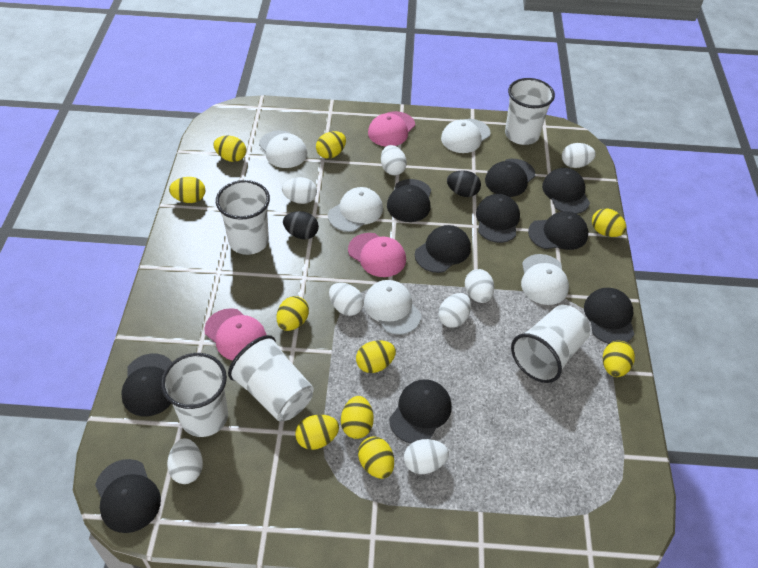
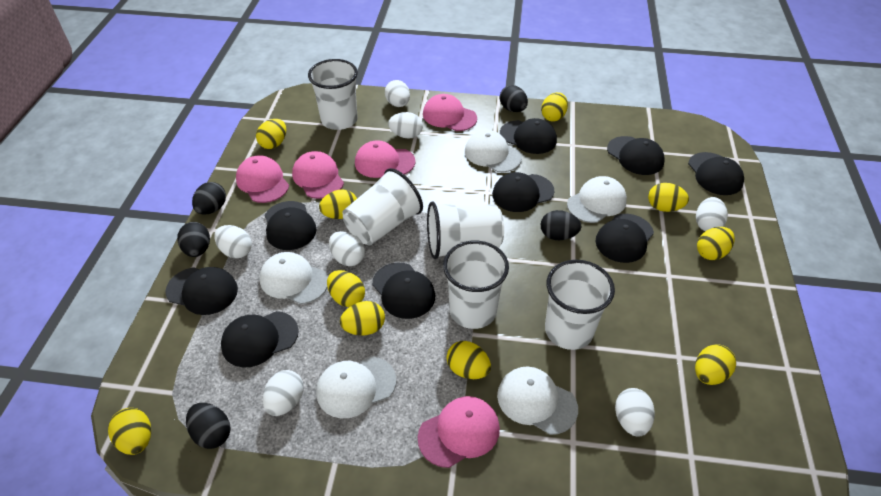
black cap: [95,459,161,533] [121,353,172,416] [387,179,431,222] [389,379,452,443] [415,225,471,273] [476,194,520,243] [485,159,535,197] [528,211,588,250] [542,168,590,214] [584,288,634,344] = 10 -> [165,267,238,315] [221,311,299,368] [265,201,317,250] [372,263,435,319] [492,172,555,212] [500,118,557,154] [595,214,654,263] [607,136,665,175] [688,152,744,195] = 9
black egg: [283,211,319,240] [447,171,481,197] = 2 -> [178,222,210,257] [186,403,231,449] [192,182,226,215] [500,85,528,112] [541,210,582,240] = 5
pink cap: [204,308,266,361] [348,233,406,277] [368,111,415,147] = 3 -> [236,155,289,203] [292,151,344,199] [355,140,416,178] [418,396,500,468] [423,94,477,131] = 5
white egg: [167,438,203,484] [282,177,317,204] [329,283,364,316] [381,145,407,175] [404,439,449,474] [438,293,471,328] [465,269,494,303] [562,143,596,168] = 8 -> [214,225,252,258] [263,370,304,416] [329,231,365,266] [385,80,410,107] [388,112,423,139] [615,388,655,437] [696,197,728,231] = 7

